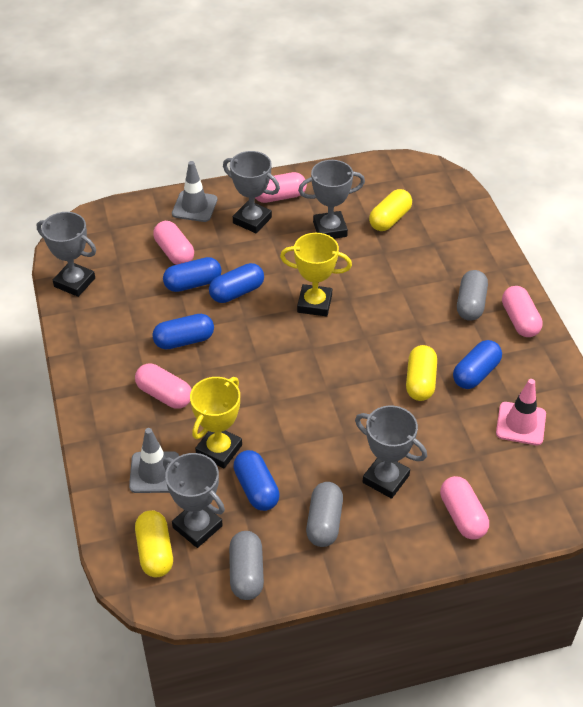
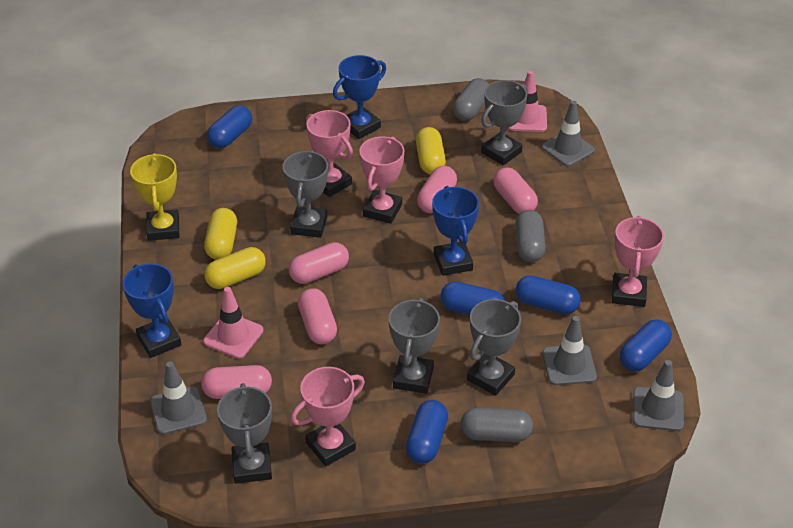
blue trophy: none = 0 -> [123,263,181,358] [333,55,386,139] [432,186,479,276] = 3
grey traffic cone: [129,428,179,493] [172,161,217,222] = 2 -> [150,361,207,435] [542,101,595,166] [543,316,597,385] [633,360,684,431] = 4
pink traffic cone: [496,379,546,445] = 1 -> [203,287,263,359] [507,71,547,132] = 2
pink trophy: none = 0 -> [291,367,365,466] [306,110,353,197] [359,136,404,224] [612,216,664,307] = 4
yellow trophy: [190,377,242,468] [280,233,352,317] = 2 -> [130,153,179,241] = 1

